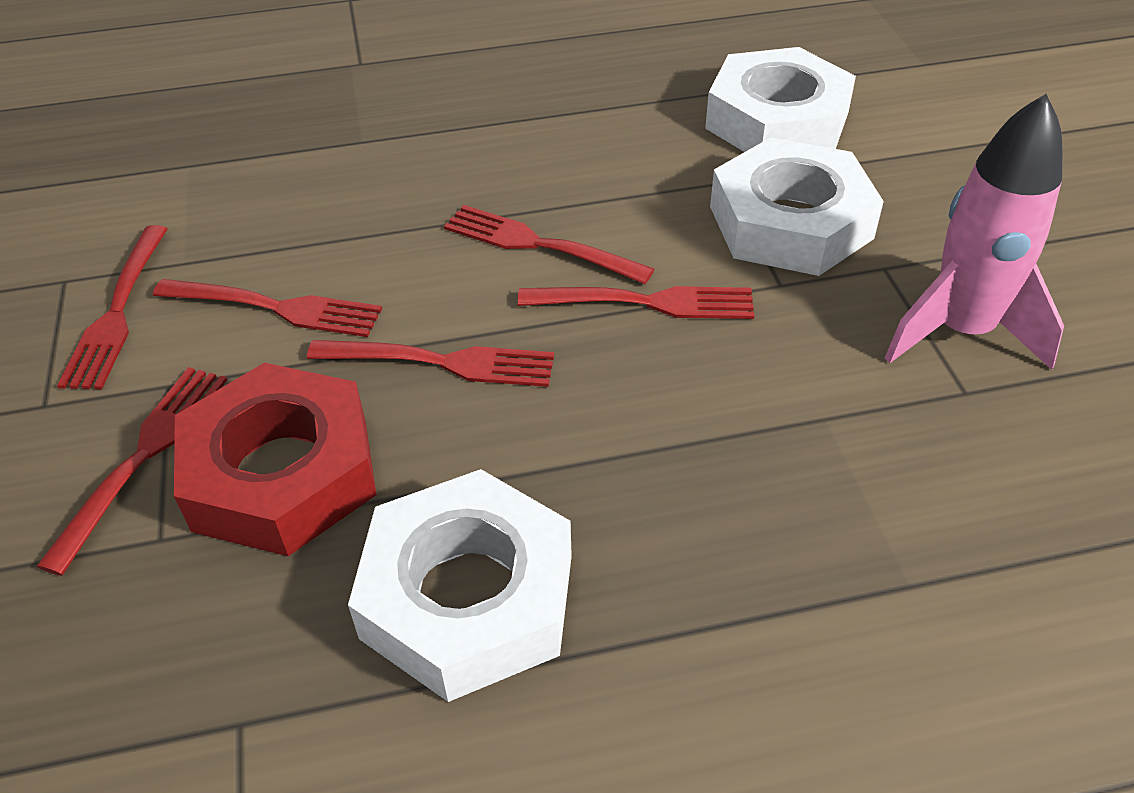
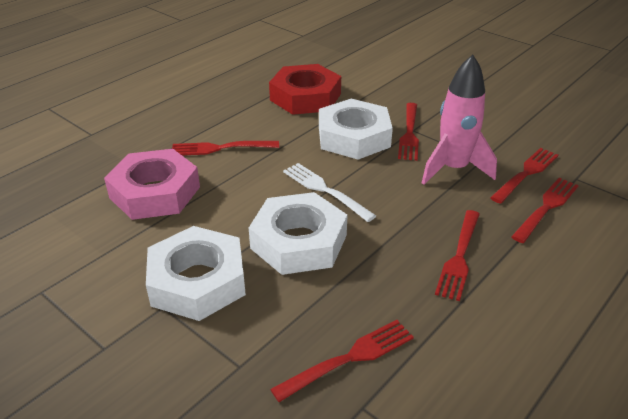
pink nut: none = 0 -> [104,149,200,220] = 1
white fork: none = 0 -> [283,163,376,222] = 1

